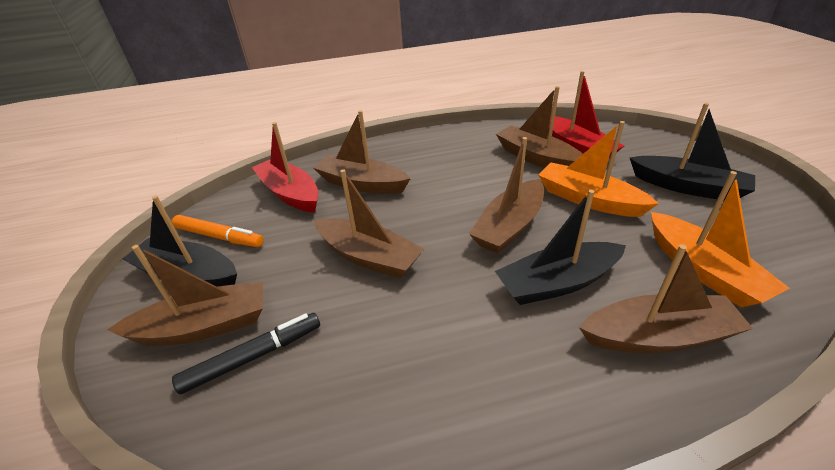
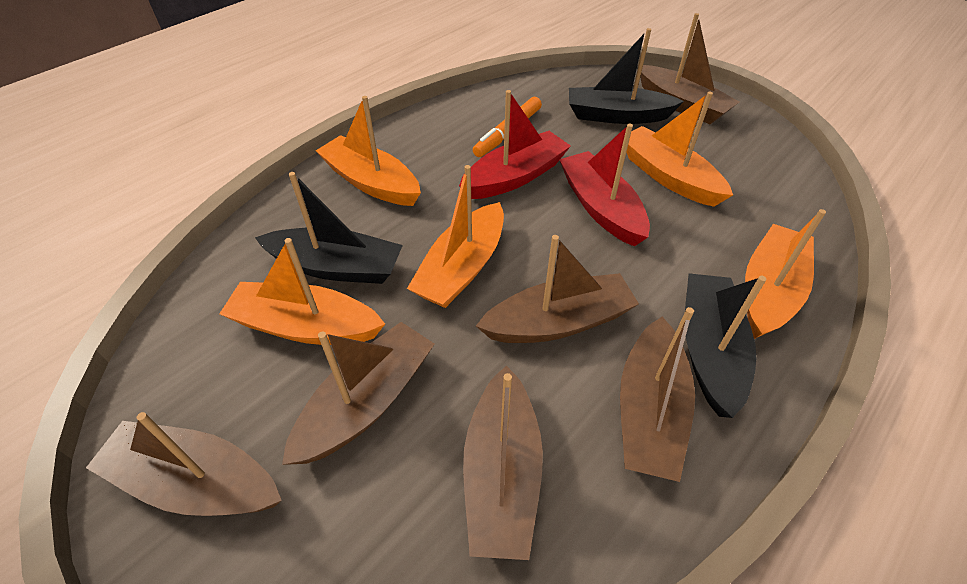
black marker: [172,313,320,394] = 1 -> none = 0
orange boat: [538,121,659,217] [651,171,790,307] = 2 -> [219,238,385,345] [316,96,421,206] [407,165,504,308] [626,92,733,207] [745,209,826,339] = 5

